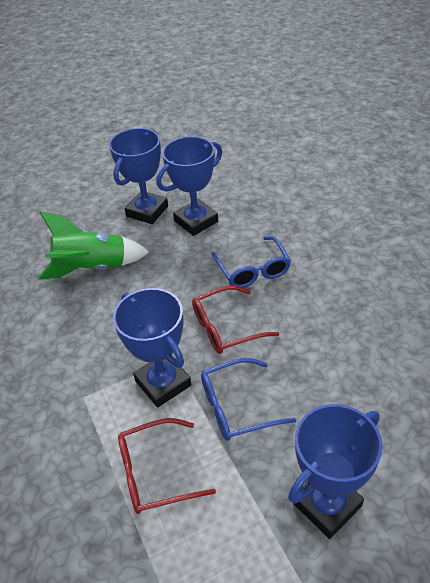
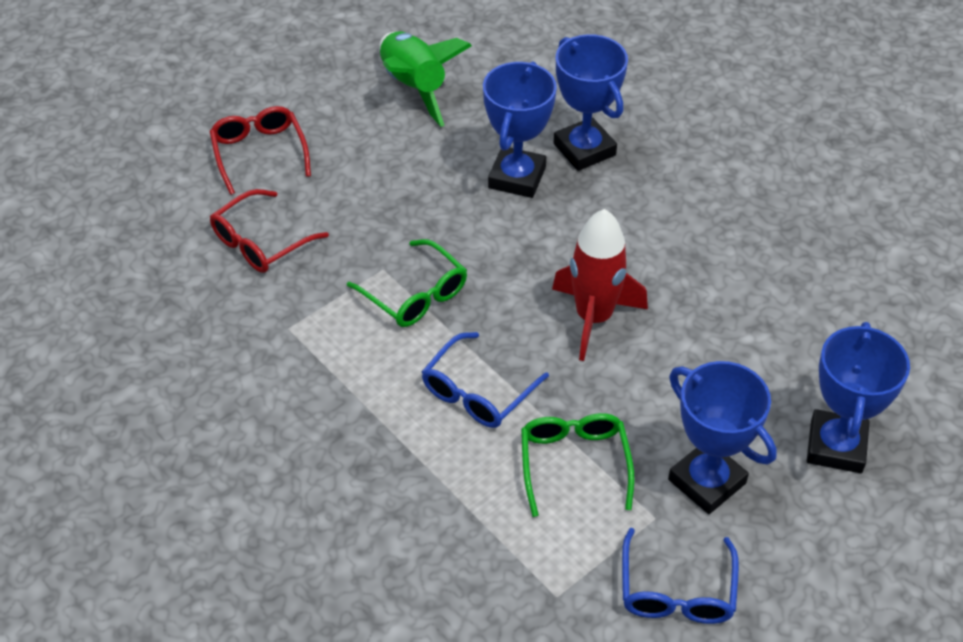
green glasses: none = 0 -> [347,239,467,327] [521,413,635,517] = 2
red rocket: none = 0 -> [552,209,648,361] = 1

